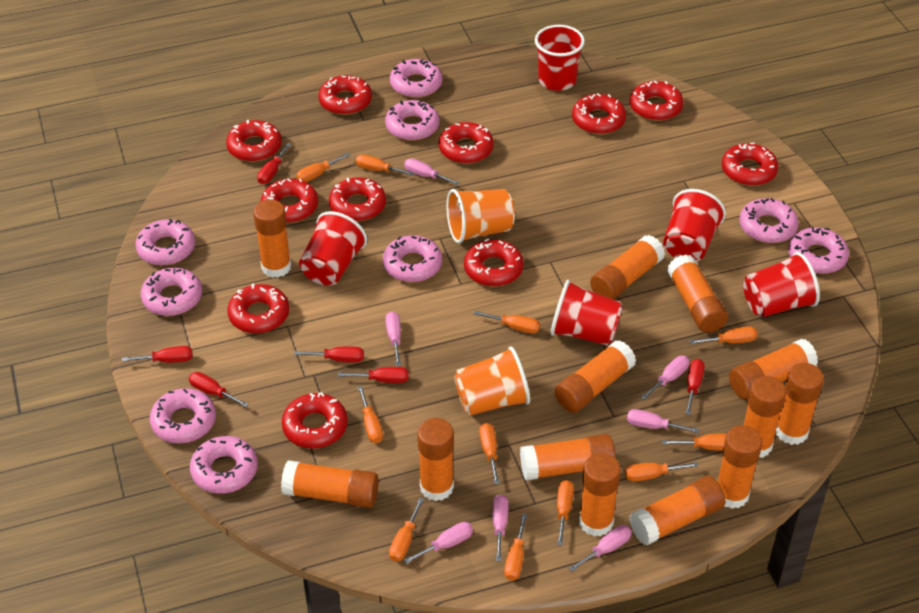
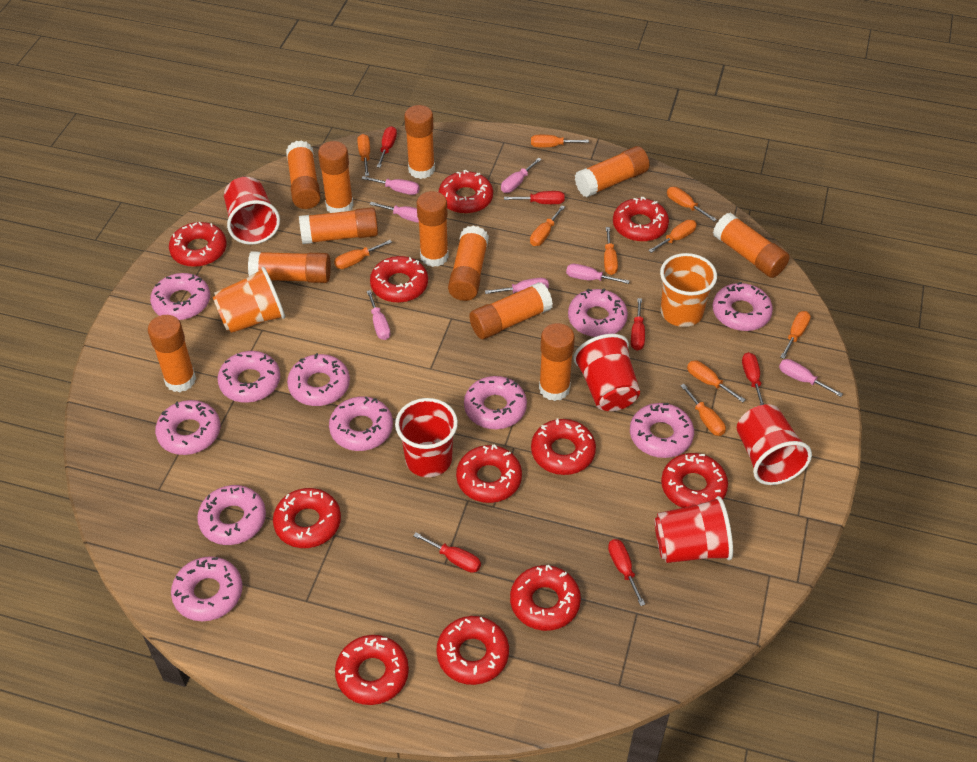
orange glue stick: [253,199,291,278] [281,460,379,508] [417,418,454,501] [520,434,616,481] [555,340,636,413] [579,453,621,537] [590,235,665,299] [629,476,726,545] [667,255,728,333] [717,425,762,509] [729,339,818,399] [744,376,786,458] [776,363,824,445] = 13 -> [148,315,196,392] [248,251,331,283] [286,140,321,209] [299,207,378,244] [318,141,354,213] [404,105,435,179] [417,191,449,267] [448,226,489,301] [469,282,553,339] [539,323,575,401] [575,146,649,198] [713,213,789,278] = 12
orange screwdriver: [296,153,350,182] [356,154,414,176] [358,386,383,443] [389,498,424,562] [474,311,540,334] [479,423,500,484] [504,514,527,581] [557,480,574,546] [625,462,699,482] [662,434,726,450] [689,326,758,344] = 11 -> [334,240,392,269] [357,134,370,176] [530,205,565,246] [531,135,589,147] [604,227,618,275] [648,220,697,253] [667,187,717,221] [680,384,726,436] [687,360,746,402] [780,311,811,359] = 10
pink donut: [135,219,195,265] [141,268,202,316] [150,388,216,443] [190,436,258,494] [383,236,442,282] [385,100,439,141] [390,59,442,98] [739,198,799,243] [788,227,849,274] = 9 -> [150,273,210,320] [155,400,220,455] [171,556,242,621] [197,485,266,545] [217,351,280,403] [287,353,350,406] [329,396,393,451] [464,376,527,429] [568,288,628,337] [630,403,694,458] [713,282,773,331] = 11

